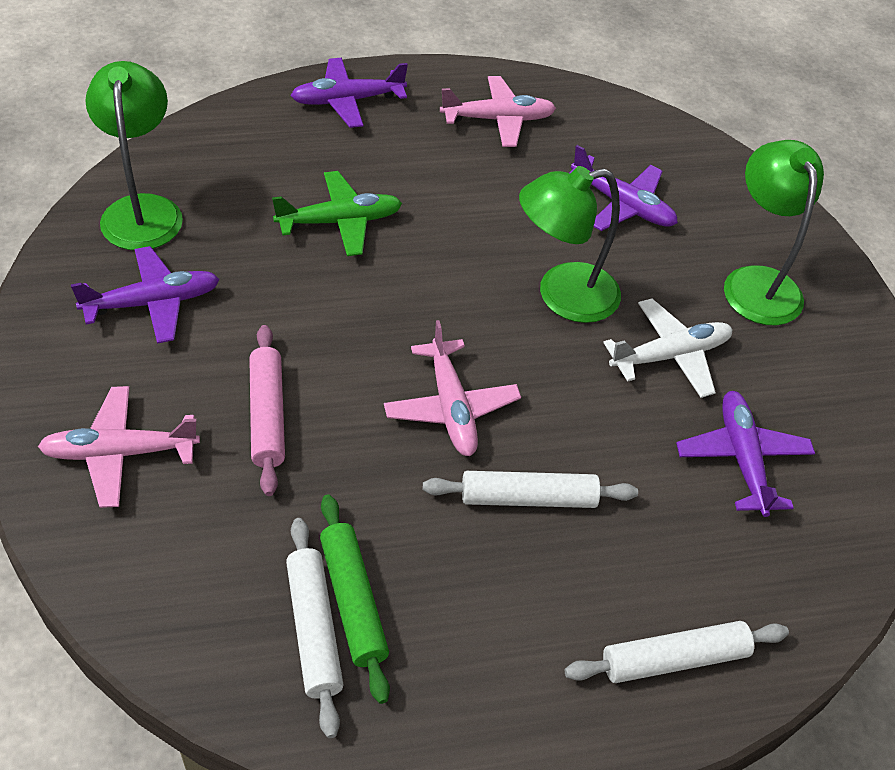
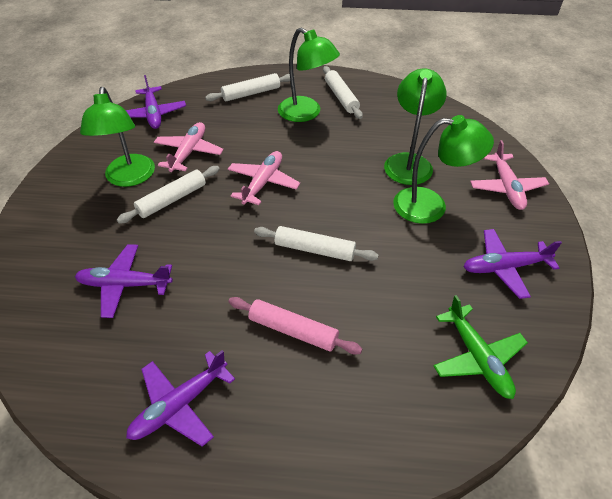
green lamp: [85,61,183,250] [519,166,621,323] [724,140,824,325] = 3 -> [80,87,155,187] [278,28,340,122] [384,68,447,185] [393,115,494,224] = 4
green rolling pin: [320,494,390,704] = 1 -> none = 0
white plane: [603,299,733,398] = 1 -> none = 0
white rolling pin: [286,518,343,738] [423,471,638,508] [565,621,789,683] = 3 -> [117,166,220,224] [205,73,290,101] [254,226,379,261] [323,66,363,119] = 4

